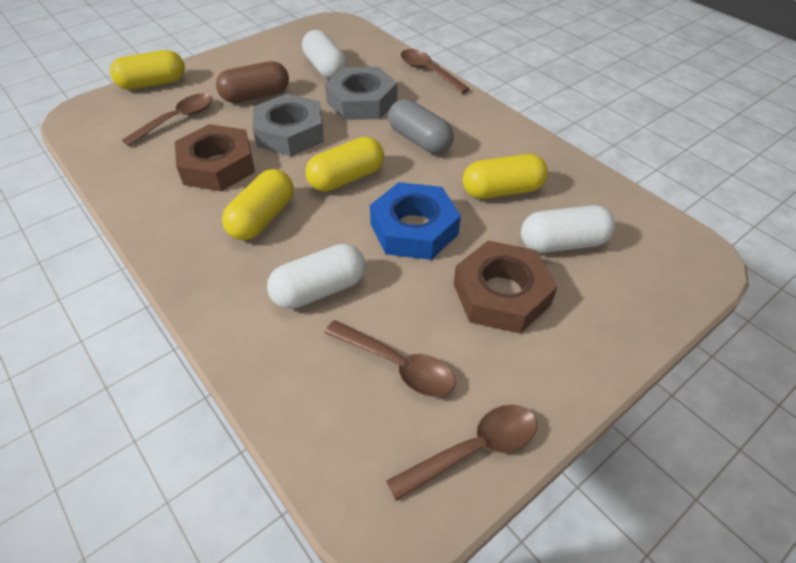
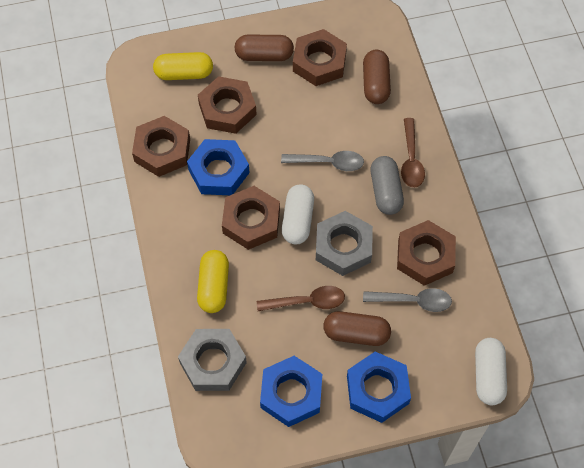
blue nut: [370,182,461,260] = 1 -> [187,139,249,195] [260,356,322,427] [347,352,411,423] = 3
brown capsule: [216,61,289,103] = 1 -> [235,35,294,61] [323,311,391,346] [363,49,391,104] = 3
brown nut: [175,124,255,192] [454,241,557,334] = 2 -> [132,116,190,177] [198,76,257,134] [222,186,280,250] [293,29,347,86] [397,220,456,286] = 5
brown spoon: [122,93,212,146] [324,320,456,397] [386,405,537,501] [401,49,470,94] = 4 -> [257,286,345,311] [401,118,425,188] = 2
grey spoon: none = 0 -> [281,151,364,171] [363,288,452,312] = 2
white capsule: [267,244,365,309] [302,30,347,79] [521,205,615,253] = 3 -> [282,184,314,244] [475,338,507,405] = 2
yellow capsule: [110,50,185,90] [222,169,294,240] [306,137,384,192] [463,154,548,199] = 4 -> [153,52,213,80] [197,250,229,313] = 2

